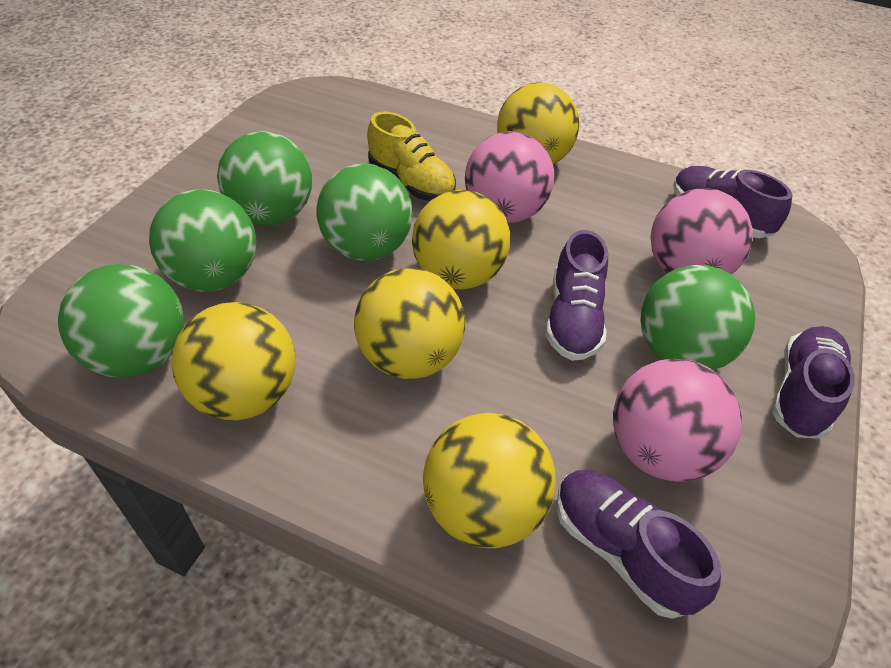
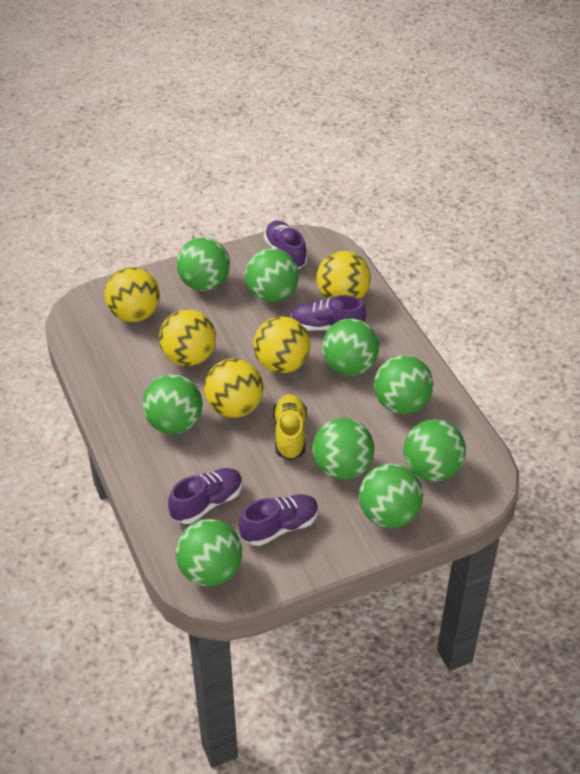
green ball: [58,264,184,378] [149,189,257,292] [217,131,312,225] [316,164,413,261] [640,265,755,370] = 5 -> [142,374,203,434] [176,237,230,291] [176,519,242,587] [245,248,299,302] [312,418,374,480] [322,319,379,376] [359,464,423,528] [374,355,433,414] [403,419,466,481] = 9
pink ball: [465,131,554,223] [613,359,742,482] [650,188,753,275] = 3 -> none = 0

